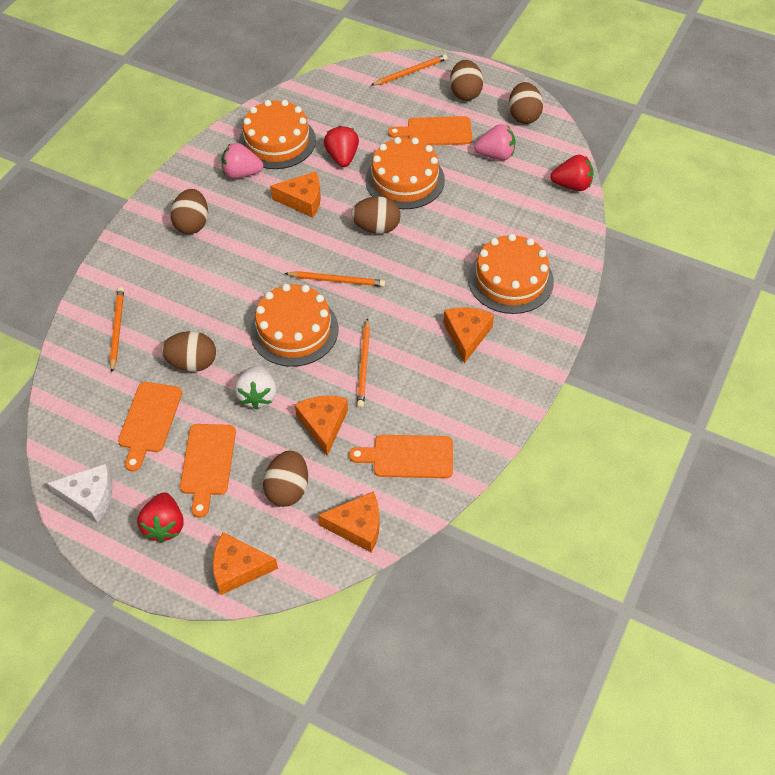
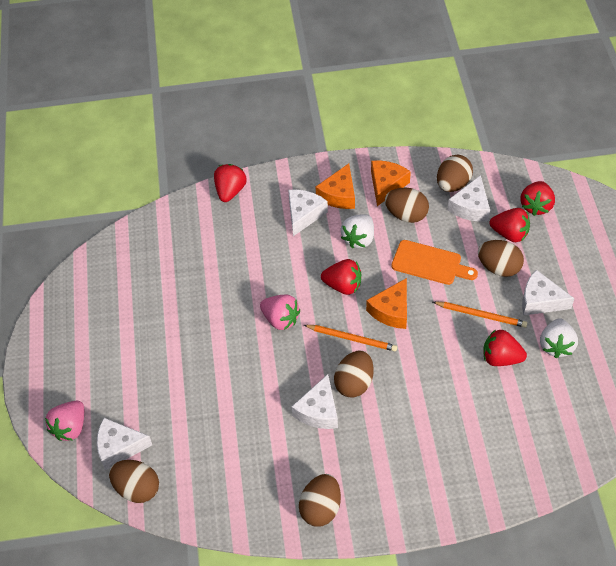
orange cake: [239,100,316,169] [250,284,338,367] [365,137,445,209] [468,234,554,314] = 4 -> none = 0
orange cheese: [213,532,278,595] [270,171,321,218] [295,396,348,456] [318,491,379,553] [443,307,494,364] = 5 -> [316,164,355,209] [366,278,407,329] [371,160,411,206] = 3
orange cutting board: [118,382,182,472] [180,424,236,518] [349,435,453,478] [388,116,472,145] = 4 -> [391,240,478,285] = 1
orange pencil: [109,287,124,372] [284,271,385,287] [357,318,370,408] [371,54,448,86] = 4 -> [304,325,397,351] [433,302,528,328] = 2
red strawberry: [137,492,183,543] [324,126,359,167] [550,155,594,191] = 3 -> [214,164,247,202] [321,259,361,295] [483,329,527,366] [490,208,530,242] [520,181,555,216] = 5
white cheese: [47,464,113,523] = 1 -> [97,418,152,470] [288,190,328,236] [291,374,338,429] [448,175,490,222] [522,270,574,315] = 5
white strawberry: [234,365,277,410] = 1 -> [341,214,374,248] [540,318,578,358] = 2

